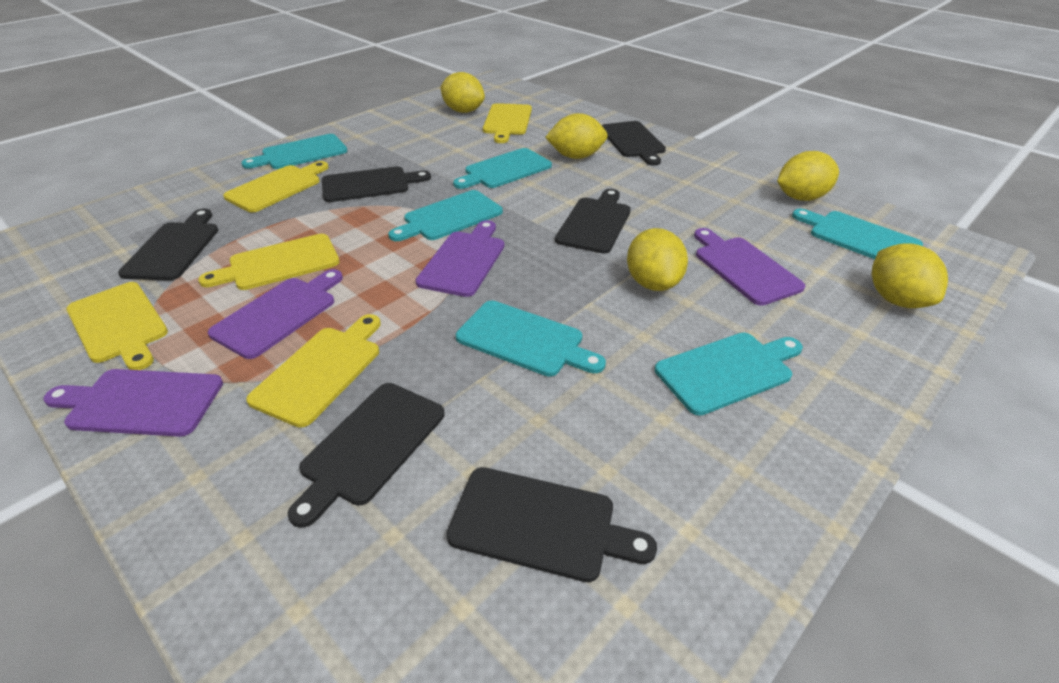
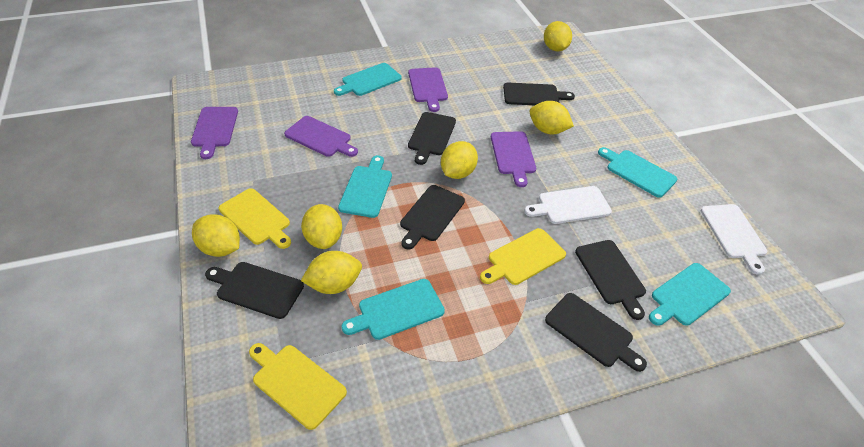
turquoise cutting board: [241,134,347,169] [388,190,503,241] [453,148,552,189] [456,301,606,377] [655,333,803,416] [792,209,923,259] = 6 -> [334,63,402,96] [338,155,392,218] [341,279,445,340] [598,147,677,198] [649,263,731,326] = 5
white cutting board: none = 0 -> [524,186,612,224] [701,204,767,275] = 2
yellow cutting board: [66,282,168,370] [198,234,339,290] [223,161,329,212] [246,314,381,428] [483,103,532,143] = 5 -> [219,188,291,249] [249,343,347,430] [480,228,566,285] = 3
yellow lemon: [440,72,485,113] [545,113,608,159] [627,228,688,291] [777,151,839,201] [872,243,948,308] = 5 -> [192,214,240,257] [301,204,342,249] [301,251,362,294] [441,141,478,179] [530,101,574,134] [544,21,572,52] = 6

